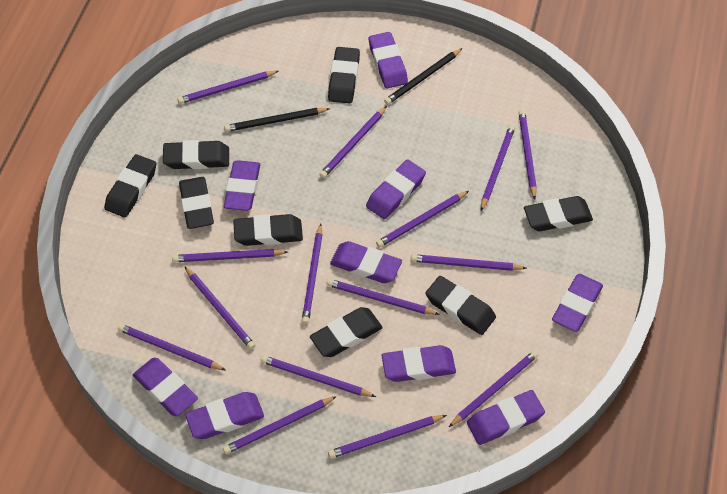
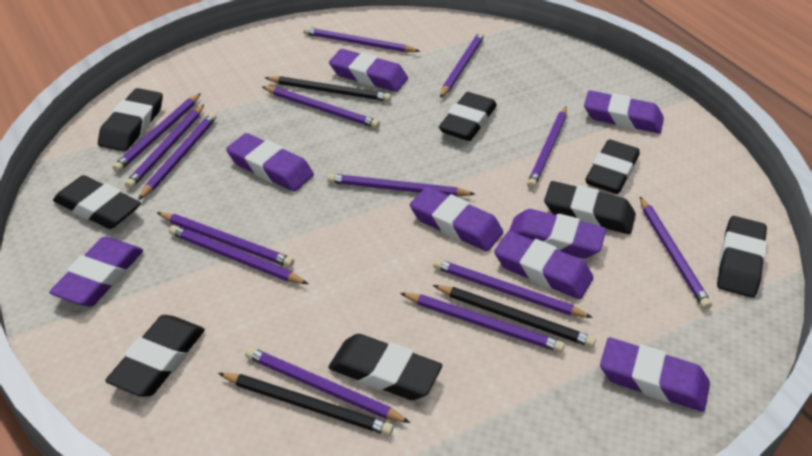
black pencil: [224,108,330,132] [384,48,462,105] = 2 -> [218,373,394,436] [265,76,391,102] [433,285,596,348] = 3
purple eraser: [133,358,198,416] [185,392,264,439] [224,160,260,211] [330,241,402,283] [366,159,426,219] [369,32,408,89] [382,345,456,382] [467,390,545,445] [552,274,603,332] = 9 -> [49,237,143,306] [226,133,314,192] [329,49,408,92] [410,187,503,251] [494,231,593,299] [509,209,606,259] [584,90,664,134] [600,337,710,412] = 8
purple pencil: [118,324,225,370] [172,249,288,262] [178,71,278,104] [184,266,255,350] [223,396,337,454] [261,355,376,397] [302,223,322,324] [319,106,387,178] [326,279,440,315] [328,415,447,458] [376,191,469,248] [411,254,526,271] [449,350,539,427] [481,125,515,211] [519,110,537,200] = 15 -> [112,93,201,172] [125,105,204,189] [138,112,217,200] [157,212,294,267] [169,225,308,284] [245,347,411,423] [262,86,380,128] [303,27,419,52] [327,173,475,197] [400,293,565,353] [433,259,593,318] [440,32,484,98] [527,106,567,189] [640,197,712,309] = 14

